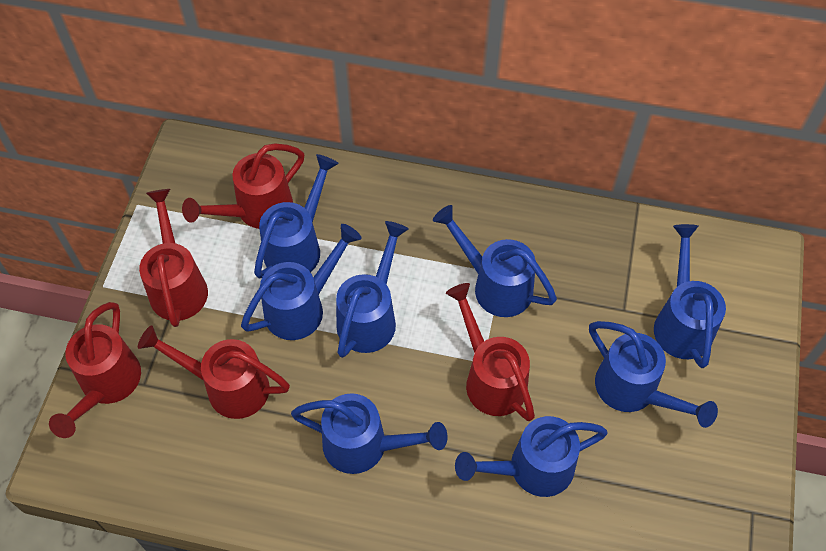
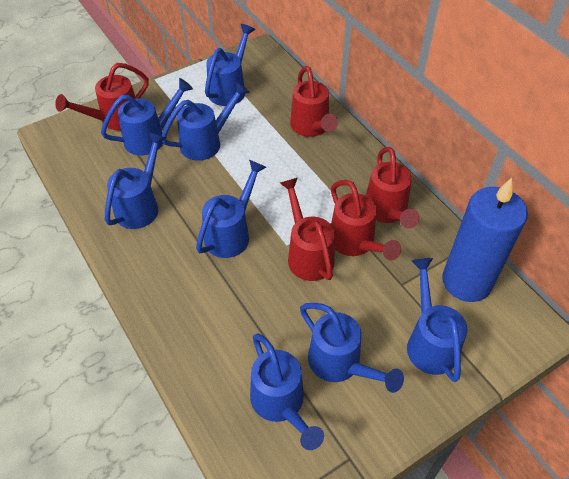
blue candle: none = 0 -> [442,178,528,302] = 1

